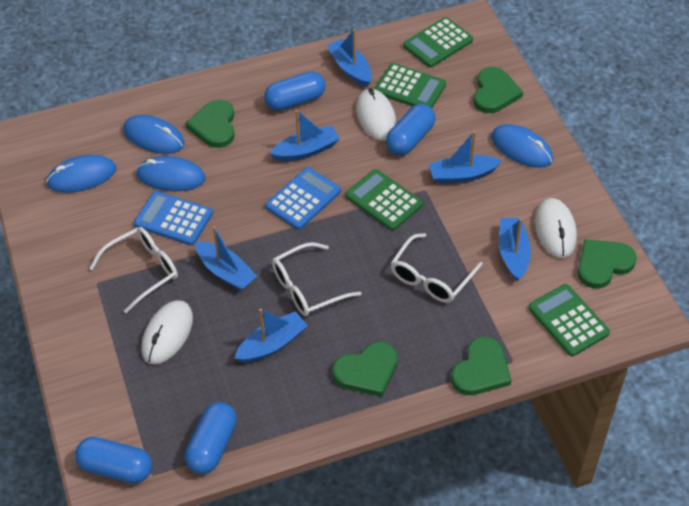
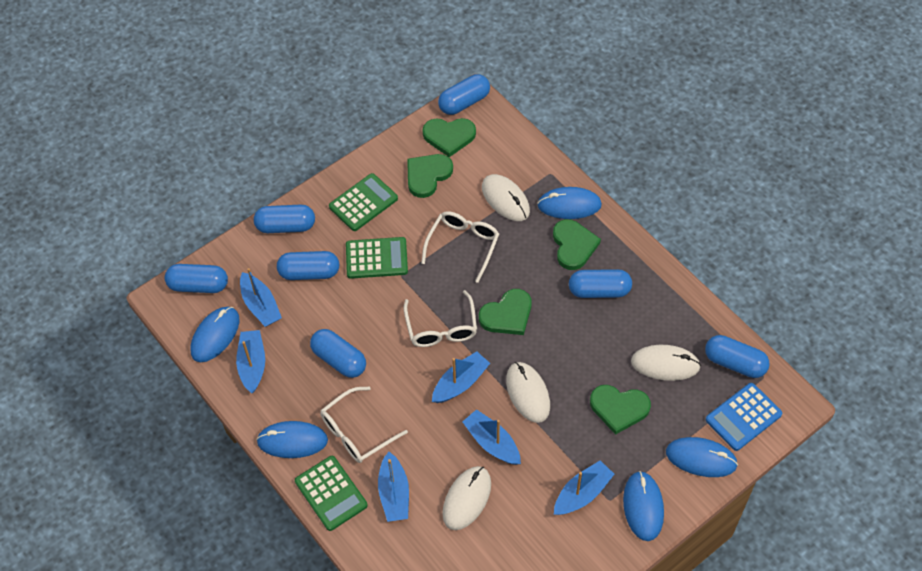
blue calculator: [134,191,213,245] [265,167,341,230] = 2 -> [706,383,782,451] = 1
blue capsule: [75,437,152,483] [185,402,237,474] [264,71,325,111] [386,104,435,155] = 4 -> [165,264,228,293] [254,204,315,233] [277,251,340,280] [310,329,366,378] [438,74,490,115] [569,269,632,298] [705,335,770,378] = 7
blue mouse: [46,155,116,193] [123,115,185,154] [136,156,205,191] [491,124,553,168] = 4 -> [191,307,239,362] [256,421,328,458] [537,187,602,219] [623,471,664,541] [666,437,738,477] = 5
green calculator: [345,169,423,231] [374,63,446,108] [403,17,473,68] [528,284,610,356] = 4 -> [295,456,368,531] [329,173,398,231] [346,237,408,279] = 3
white mouse: [141,300,193,364] [356,88,396,141] [535,198,577,258] = 3 -> [442,466,491,530] [482,174,530,221] [506,362,550,423] [631,345,701,381] = 4

